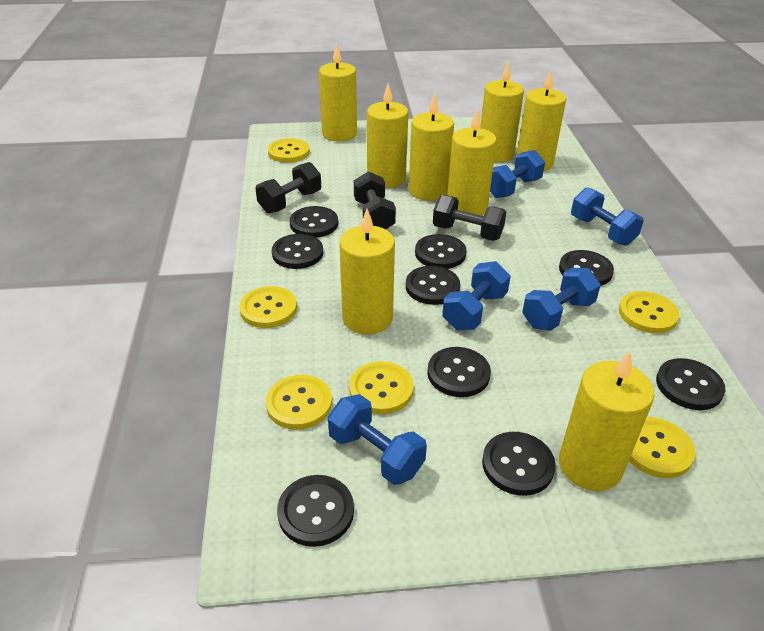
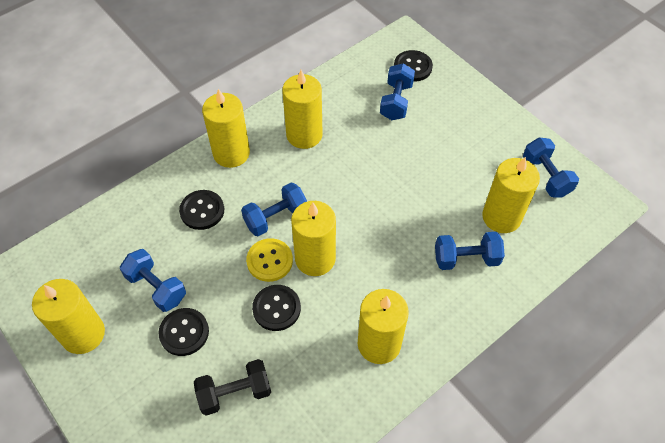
black button: [272,234,323,269] [277,475,354,547] [290,206,338,238] [406,266,460,305] [415,234,466,269] [427,347,491,397] [482,432,556,496] [559,250,614,286] [656,358,725,410] = 9 -> [158,308,209,356] [179,190,224,230] [252,285,301,331] [394,50,433,82] = 4
black dumbbell: [255,162,321,213] [354,171,396,229] [433,195,506,241] = 3 -> [194,359,271,416] = 1
yellow button: [239,286,297,328] [266,375,332,430] [268,138,310,163] [349,361,414,414] [619,291,679,334] [629,417,695,478] = 6 -> [246,238,293,282] = 1
yellow candle: [319,44,357,141] [340,209,395,334] [367,84,408,188] [409,93,454,201] [447,108,496,216] [480,63,524,162] [517,70,566,171] [559,351,655,491] = 8 -> [32,279,105,354] [202,89,250,168] [282,70,323,149] [291,201,336,276] [357,289,409,364] [482,157,540,233] = 6

